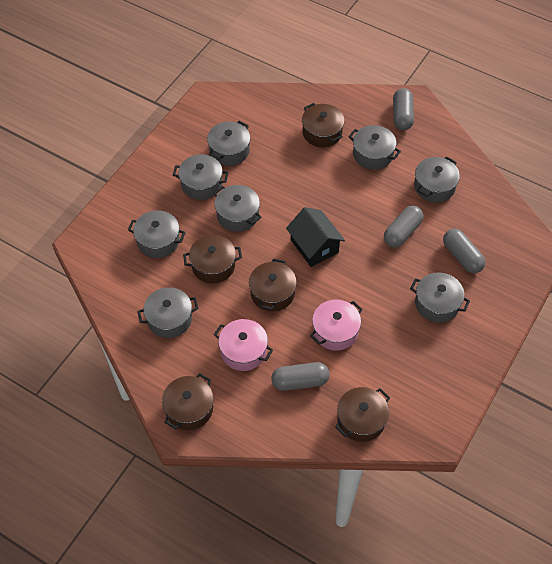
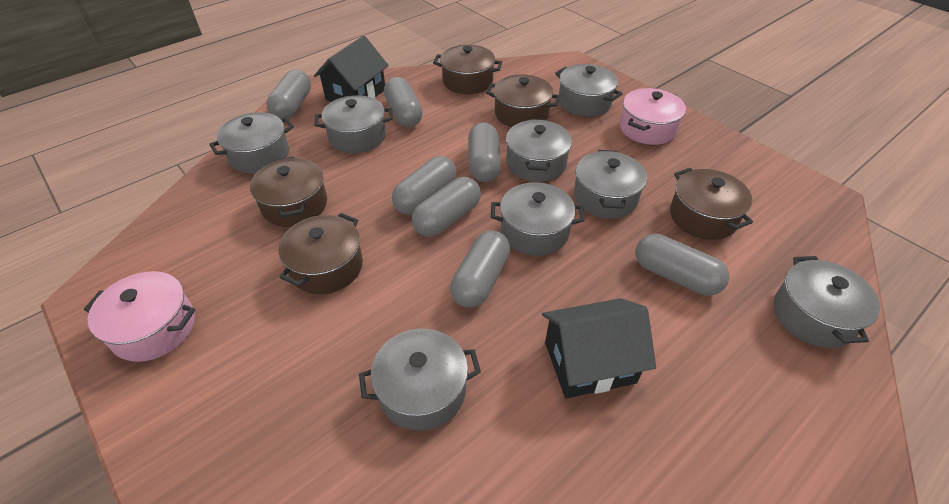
black house: [286,207,345,267] = 1 -> [314,36,389,102] [542,298,656,398] = 2
grey capsule: [271,362,330,391] [384,205,423,248] [393,88,414,130] [443,229,486,273] = 4 -> [267,70,311,119] [384,77,423,127] [392,156,456,215] [412,177,481,237] [450,230,510,308] [468,122,501,182] [636,234,729,295] = 7

